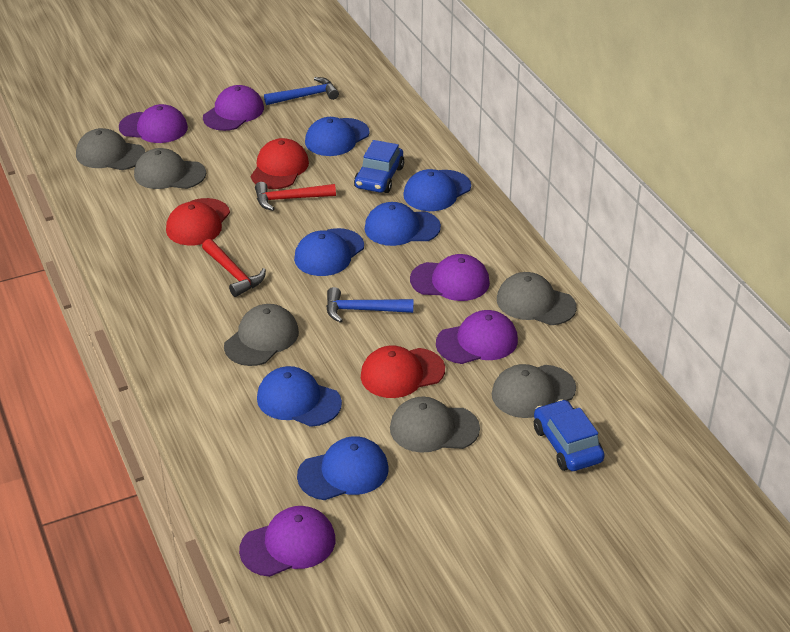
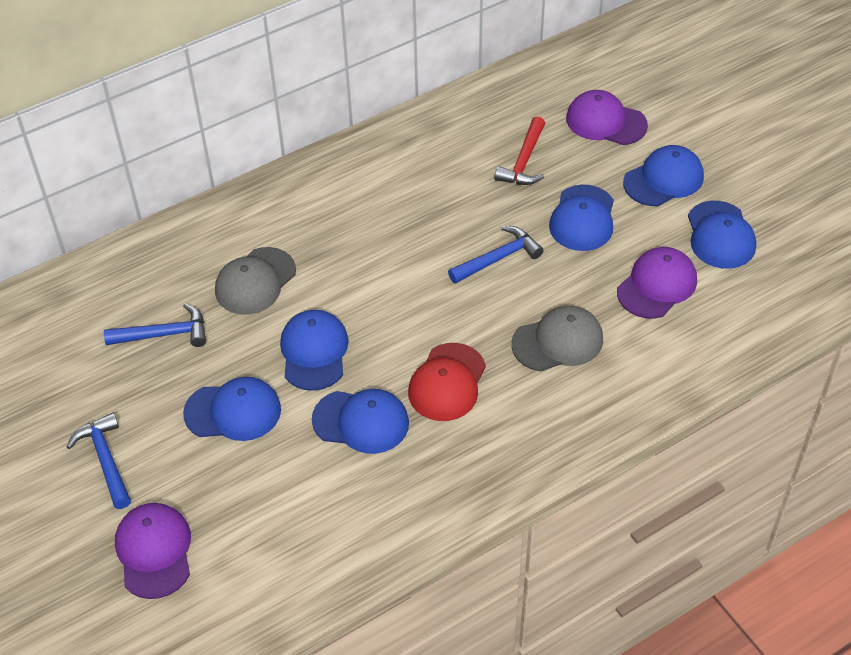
blue car: [354,140,404,193] [534,399,605,471] = 2 -> none = 0
blue hammer: [264,77,339,105] [326,287,414,323] = 2 -> [67,413,131,509] [104,304,206,347] [448,226,544,284] = 3
grey cap: [76,128,146,170] [134,148,206,189] [224,304,299,366] [390,397,480,453] [492,364,576,418] [497,272,577,325] = 6 -> [215,247,296,315] [511,305,603,371] = 2
purple cap: [119,104,188,143] [203,85,264,131] [239,506,335,577] [410,254,490,301] [436,310,518,364] = 5 -> [115,503,191,599] [566,90,648,145] [617,247,697,319] = 3
red cap: [166,198,230,246] [251,138,309,189] [361,345,445,398] = 3 -> [408,343,486,421] = 1
red hammer: [202,239,266,297] [255,182,336,211] = 2 -> [494,117,545,185] = 1

